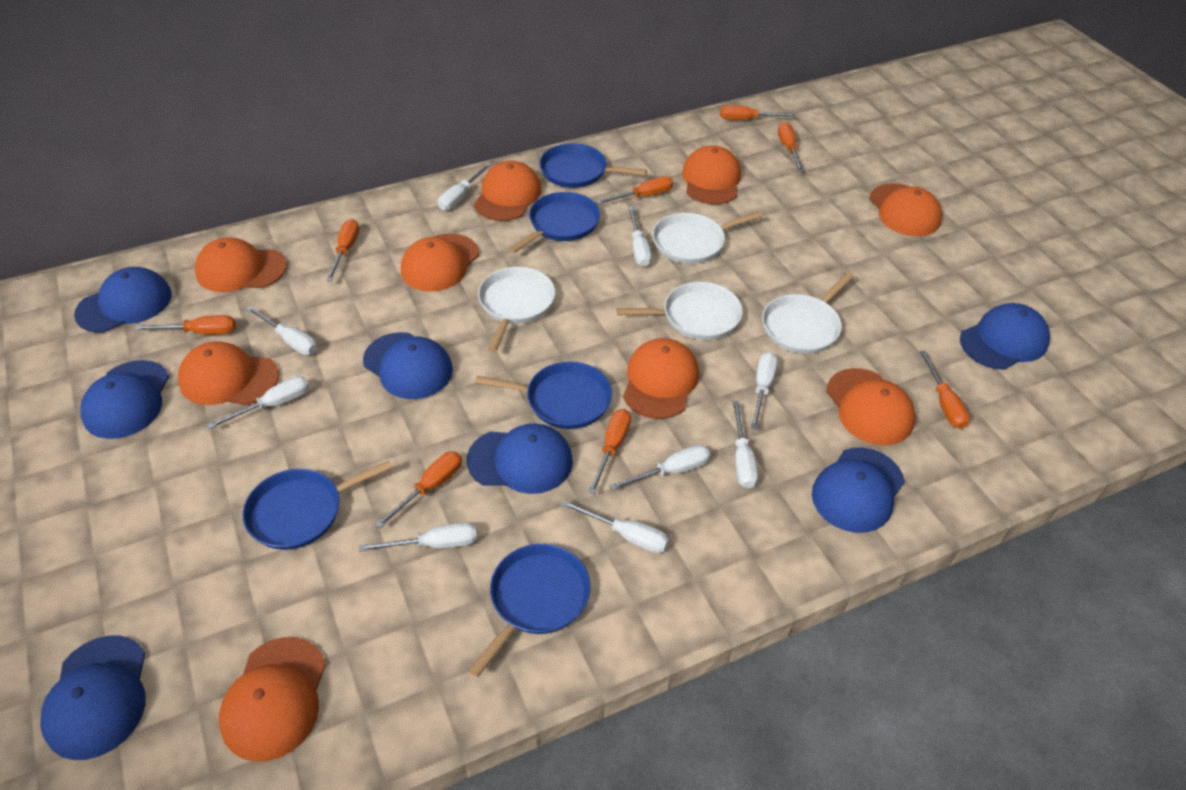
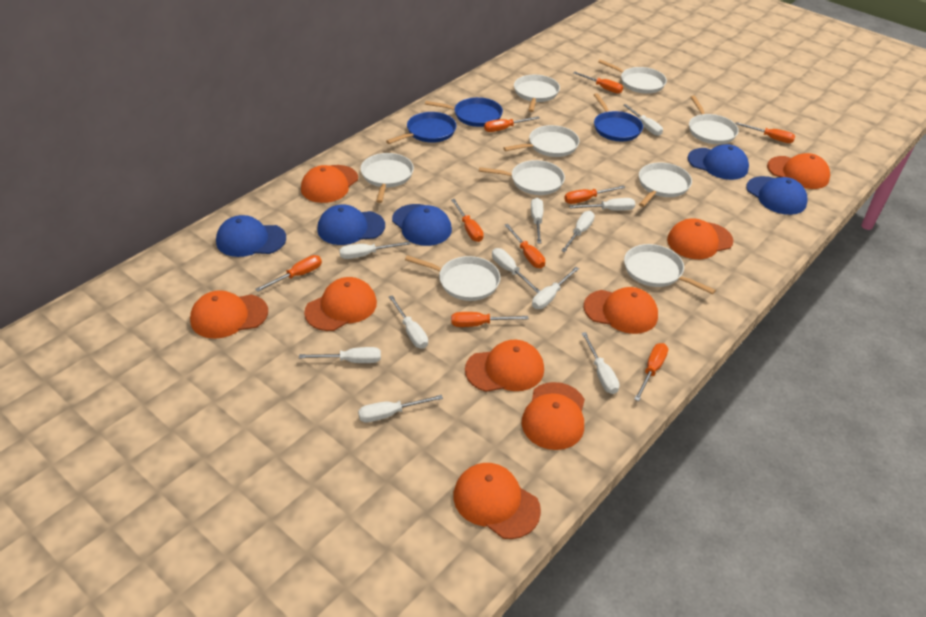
blue cap: [40,636,146,760] [74,267,172,333] [80,360,169,439] [363,332,453,399] [467,423,573,494] [812,447,905,533] [960,303,1050,370] = 7 -> [216,215,286,257] [317,204,385,245] [392,204,452,246] [688,144,749,180] [746,176,808,215] = 5
blue pan: [243,460,392,550] [469,544,590,677] [475,362,612,429] [509,192,600,253] [539,143,647,188] = 5 -> [386,112,456,144] [425,97,503,127] [594,93,643,141] = 3
orange screwdriver: [135,315,236,334] [326,219,359,281] [375,451,462,528] [588,409,631,494] [596,176,673,204] [720,105,796,120] [778,122,804,172] [920,351,970,429] = 8 -> [255,255,322,292] [451,199,484,242] [451,312,529,327] [484,116,540,132] [505,224,545,268] [564,186,625,204] [574,72,623,94] [634,343,668,401] [735,122,795,143] = 9
white pan: [478,267,555,352] [617,282,743,340] [652,211,762,264] [762,272,854,354] = 4 -> [361,153,414,203] [405,255,500,301] [479,160,565,195] [504,125,580,157] [514,75,560,112] [598,59,667,94] [624,244,716,294] [639,162,692,207] [689,96,739,144] = 9
white screwdriver: [207,376,309,429] [246,306,317,355] [359,522,477,552] [438,163,492,210] [562,500,669,553] [609,445,710,490] [628,207,652,267] [733,401,758,489] [751,352,778,430] = 9 -> [299,347,381,363] [339,241,410,259] [358,395,443,423] [389,295,428,349] [492,248,540,293] [531,198,543,243] [532,267,579,309] [561,211,595,252] [569,198,635,211] [582,332,620,394] [624,104,663,136] = 11

